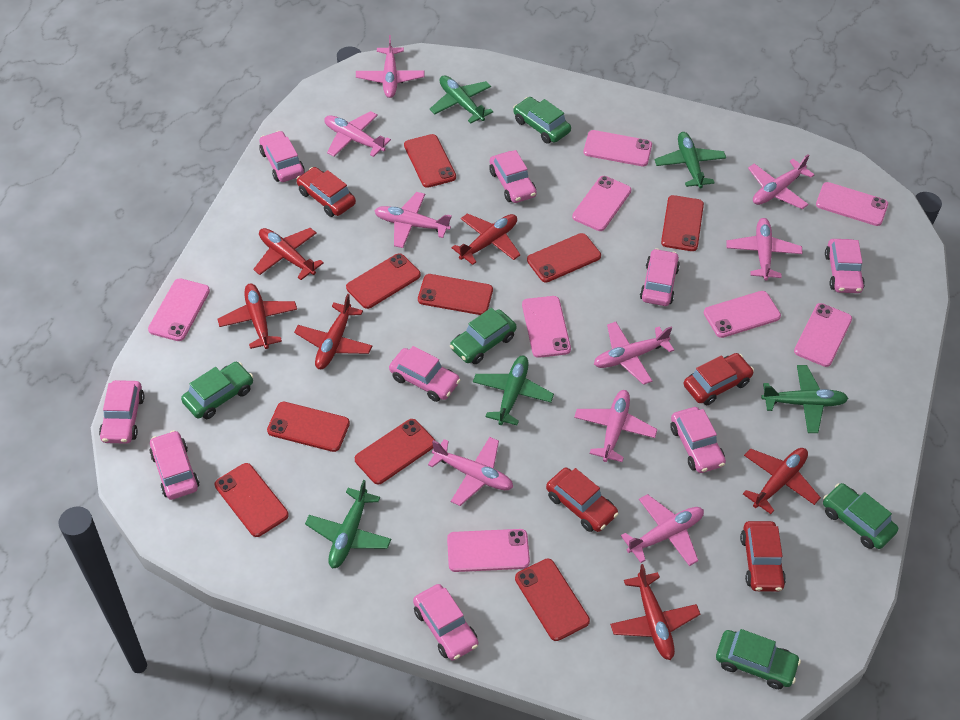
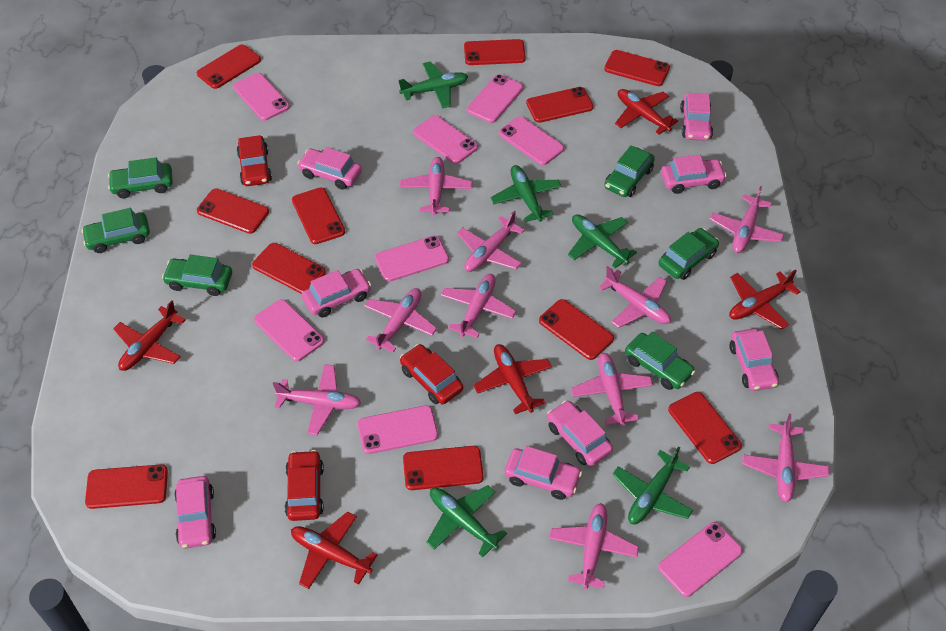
green car: [181,362,253,419] [450,308,517,364] [513,97,571,144] [716,629,801,689] [823,483,898,549] = 5 -> [81,208,150,253] [108,158,173,198] [162,255,232,296] [604,145,655,197] [625,332,695,390] [659,228,719,280] = 6
pink car: [99,380,144,444] [149,430,199,500] [259,131,305,182] [389,346,460,402] [413,584,478,661] [489,150,537,203] [640,248,680,306] [670,407,726,473] [825,239,865,293] = 9 -> [174,476,216,548] [297,147,362,190] [302,269,371,317] [504,446,582,500] [547,400,613,466] [661,155,727,194] [680,93,713,141] [729,329,779,391] = 8
pink plane: [324,111,391,157] [356,35,424,98] [374,192,452,248] [428,437,513,506] [574,390,657,462] [594,322,674,385] [621,494,704,566] [726,218,803,280] [748,154,815,209] = 9 -> [273,364,361,435] [364,288,437,352] [400,157,472,216] [441,274,516,338] [457,211,525,272] [549,503,639,589] [571,353,653,426] [598,266,671,328] [710,186,784,253] [742,414,829,502] = 10
red car: [297,167,356,217] [546,468,618,532] [684,353,754,405] [740,521,786,592] = 4 -> [237,135,272,186] [285,450,324,521] [400,344,463,404] = 3
red phone: [215,463,289,537] [267,402,350,452] [346,253,421,309] [355,419,435,485] [404,134,456,188] [418,274,493,315] [515,559,590,641] [527,233,601,282] [661,195,704,251] = 9 -> [85,464,168,509] [197,44,261,89] [197,189,269,234] [252,243,326,294] [292,188,345,244] [403,446,484,490] [464,39,526,65] [526,87,594,123] [539,299,614,360] [604,50,670,86] [668,392,742,464] = 11
red plane: [218,283,297,349] [253,228,324,280] [294,294,372,369] [452,213,521,265] [610,564,700,660] [743,448,821,514] = 6 -> [113,300,186,371] [291,511,378,589] [473,344,552,414] [615,89,678,135] [729,269,801,329] = 5

